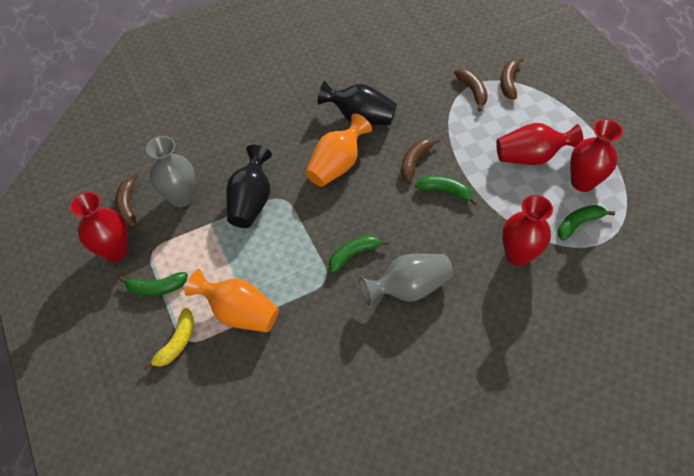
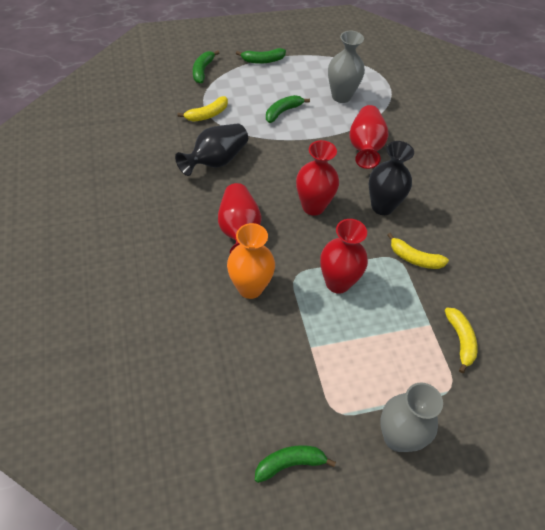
brown banana: [115,173,138,227] [401,138,440,181] [454,69,488,111] [500,57,524,100] = 4 -> none = 0
orange vase: [185,269,279,333] [305,113,372,187] = 2 -> [227,223,275,299] = 1
yellow banana: [143,308,194,369] = 1 -> [178,96,228,122] [388,233,449,269] [445,308,477,373] = 3

